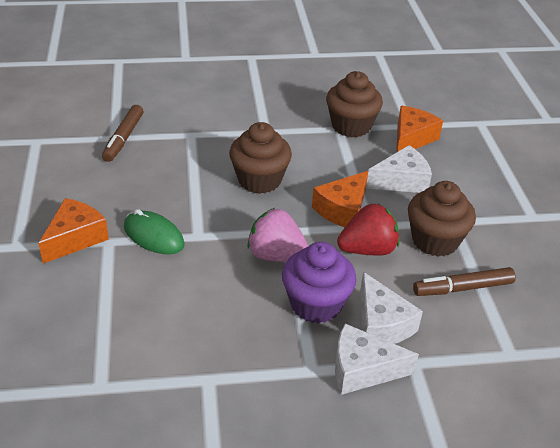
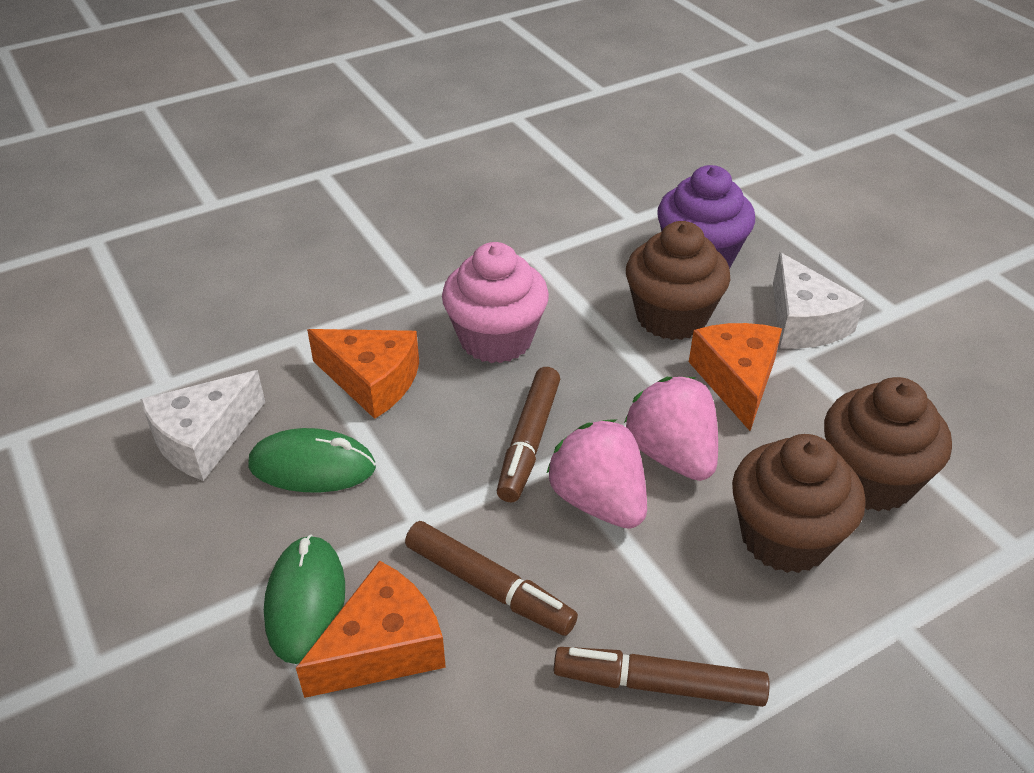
brown marker: [102,105,144,162] [413,267,516,296] = 2 -> [405,521,578,636] [497,367,560,502] [554,647,770,707] = 3
green mouse: [124,209,185,254] = 1 -> [248,428,376,492] [264,534,345,664] = 2
pink cupcake: none = 0 -> [442,242,549,363] = 1
pink strawberry: [247,208,309,262] = 1 -> [546,419,647,529] [624,377,718,481] = 2
red strawberry: [337,204,399,255] = 1 -> none = 0
white cheese: [335,324,419,395] [360,272,423,344] [366,145,432,193] = 3 -> [140,370,265,481] [773,252,865,349] = 2

